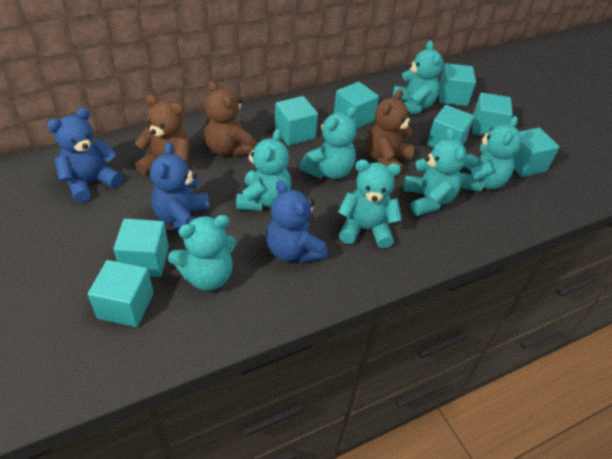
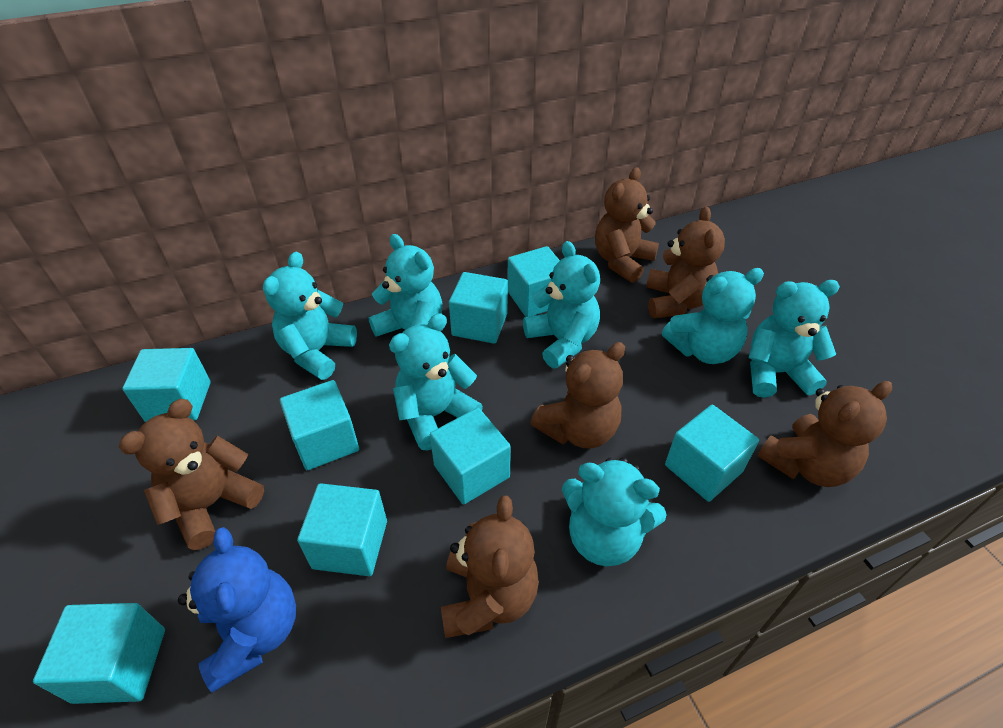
blue teddy bear: [47,108,123,203] [150,142,210,231] [266,180,328,263] = 3 -> [178,527,296,692] = 1
brown teddy bear: [135,95,190,175] [204,81,256,157] [367,89,415,178] = 3 -> [119,399,264,550] [441,495,539,638] [530,342,625,449] [595,167,659,283] [646,207,725,318] [757,381,892,487] = 6

